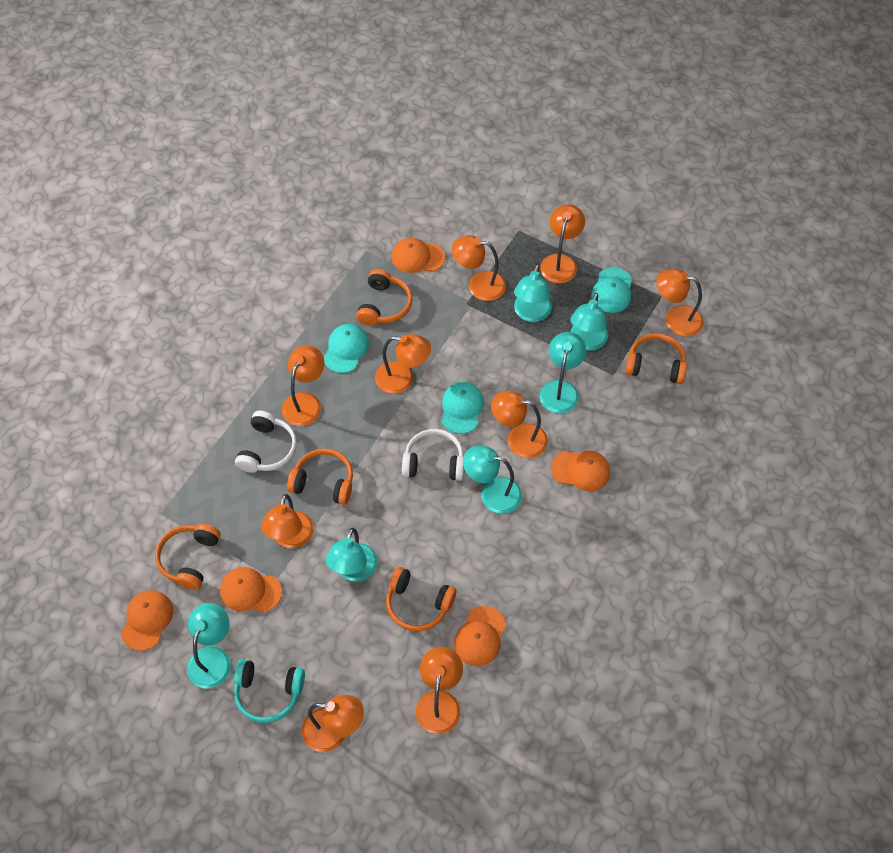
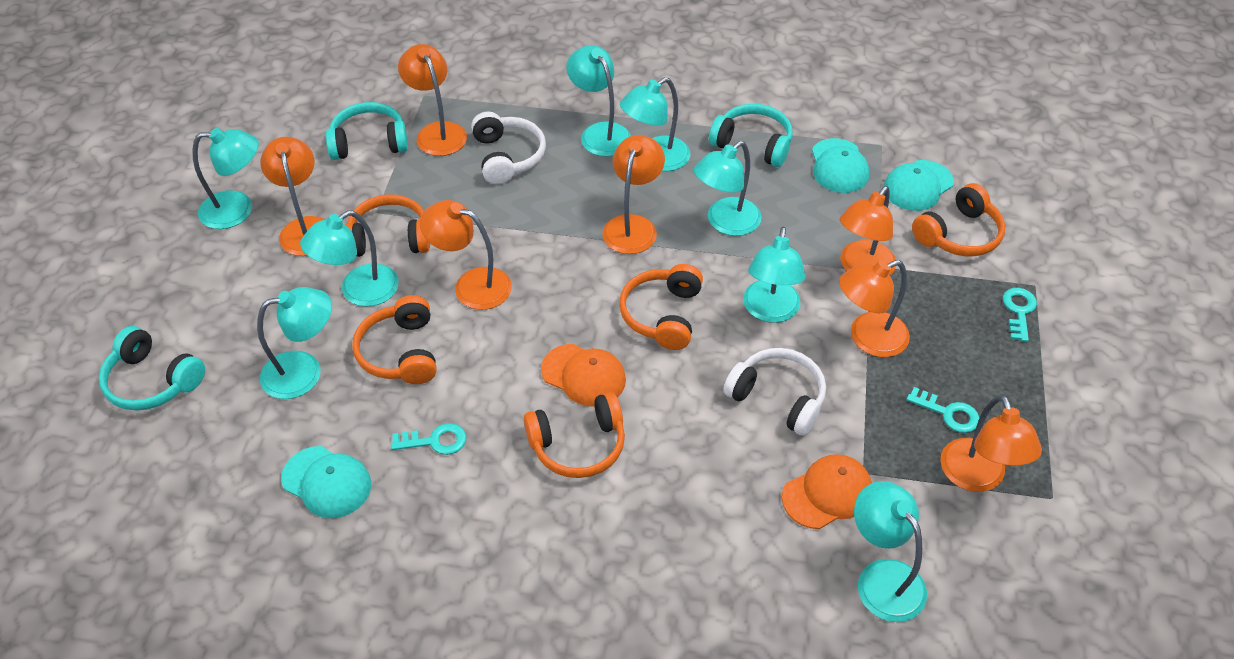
orange cap: [121,590,173,651] [220,567,282,613] [392,238,445,273] [454,606,506,666] [551,451,610,491] = 5 -> [541,344,626,407] [782,454,872,529] = 2
orange lamp: [261,494,314,548] [282,345,325,426] [301,695,364,752] [375,334,431,394] [416,647,463,734] [452,235,506,301] [491,391,548,458] [540,204,585,283] [656,269,704,337] = 9 -> [260,137,326,256] [398,44,467,156] [420,200,512,310] [602,135,665,254] [839,260,910,357] [840,186,896,276] [940,395,1042,492] = 7
turquoise headphones: [234,659,305,723] = 1 -> [99,326,205,411] [326,102,408,160] [709,104,793,167] = 3
turquoise key: none = 0 -> [391,423,466,455] [906,387,979,433] [1003,288,1037,342] = 3
turquoise lamp: [187,603,231,689] [326,528,378,582] [463,446,522,514] [514,264,552,322] [540,332,586,414] [570,293,608,351] = 6 -> [193,128,259,229] [257,287,332,399] [300,211,399,306] [566,45,631,157] [620,77,690,171] [694,141,762,236] [743,227,806,323] [854,481,927,622] = 8

